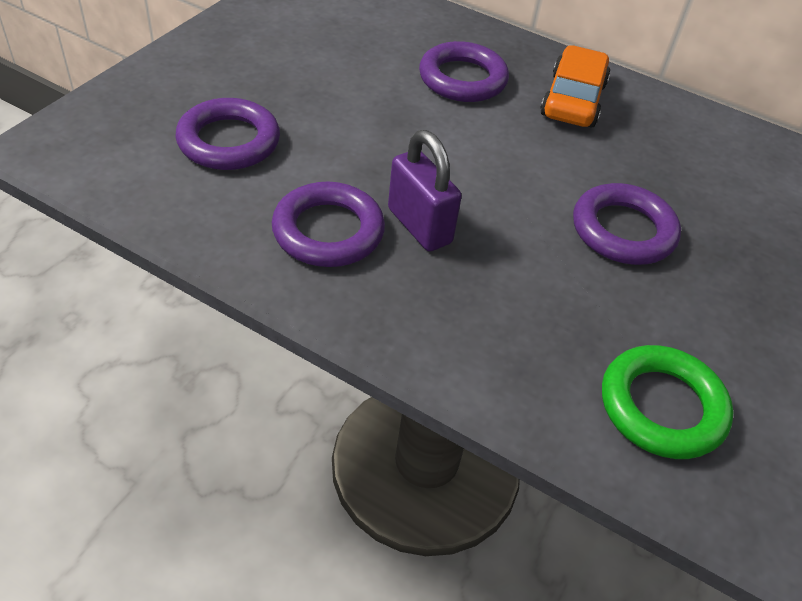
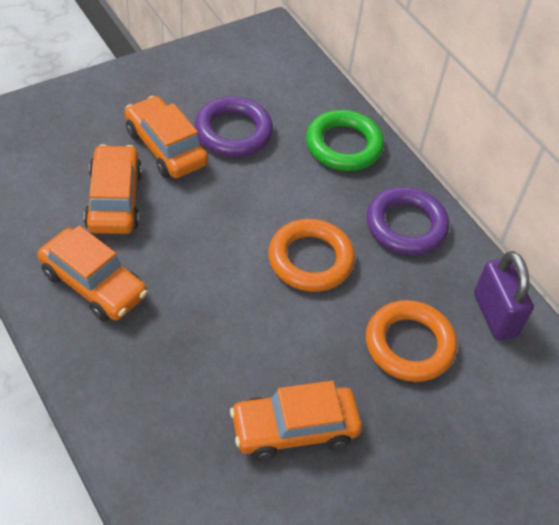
orange car: [540,45,610,127] = 1 -> [37,225,148,321] [84,144,142,234] [125,96,208,178] [230,381,362,461] = 4
orange ring: none = 0 -> [268,219,355,292] [366,300,457,382] = 2
purple ring: [175,98,280,170] [272,182,385,267] [419,41,509,102] [573,183,681,265] = 4 -> [195,96,273,157] [366,187,449,255] = 2

